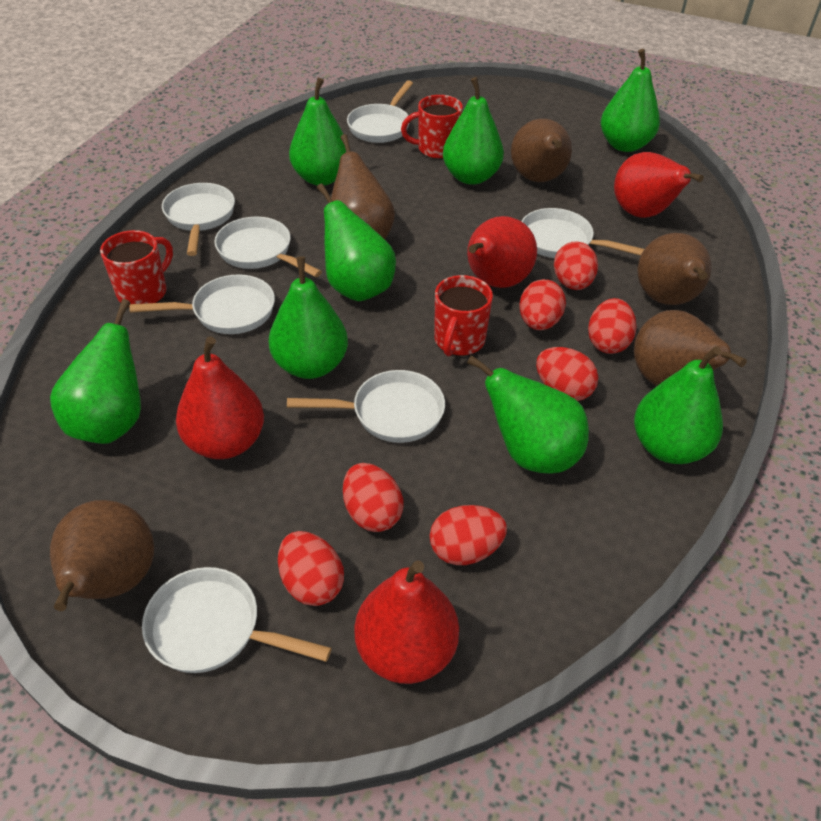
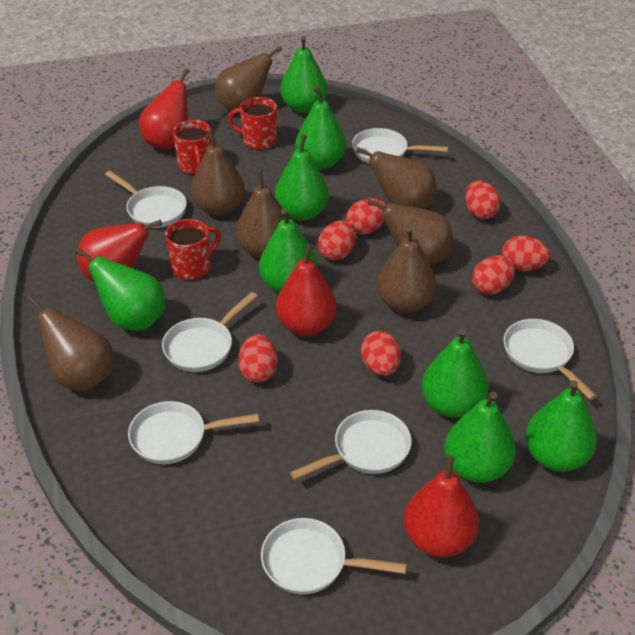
brown pear: [50,500,154,611] [331,134,395,239] [511,119,572,182] [634,310,747,386] [638,233,711,305] = 5 -> [26,295,113,392] [191,130,245,216] [215,46,282,111] [236,170,289,258] [356,147,437,209] [367,199,453,265] [377,226,437,313] = 7

